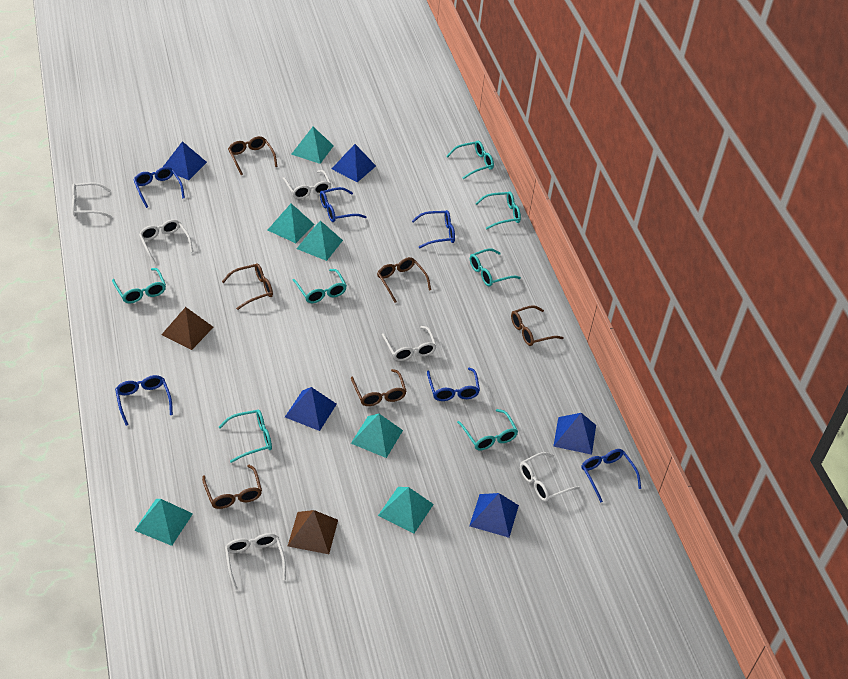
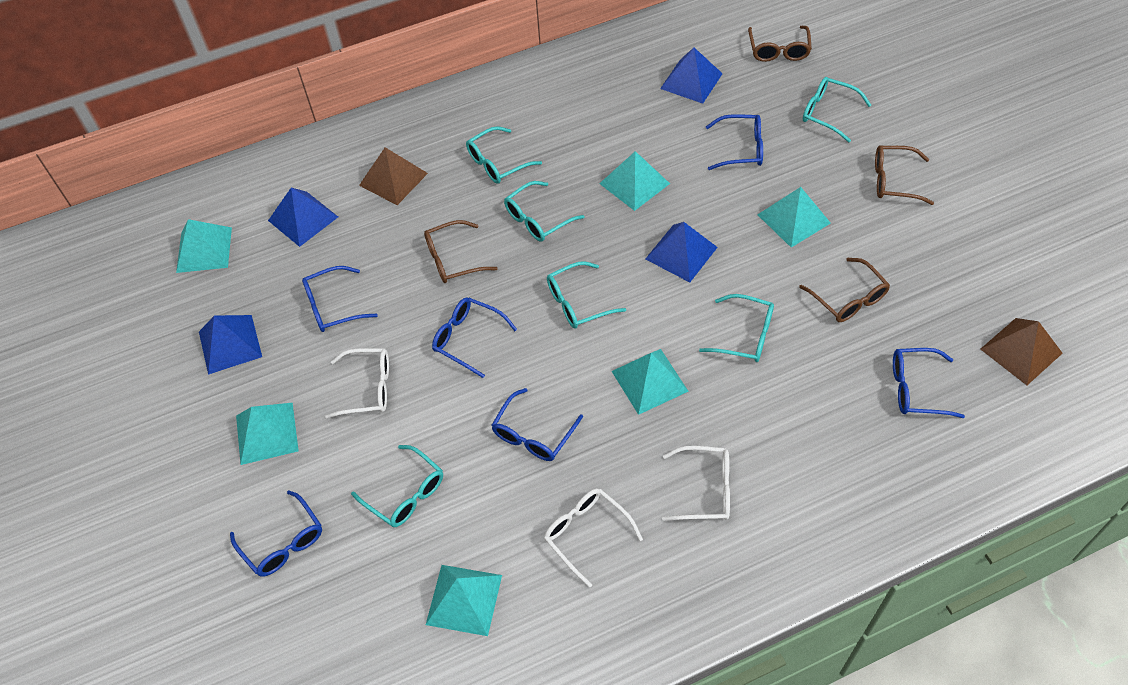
blue pyramid: [163,141,207,180] [285,387,337,431] [332,144,376,182] [469,493,519,538] [553,413,596,455] = 5 -> [199,315,262,375] [268,188,338,247] [645,222,718,282] [660,48,723,104] = 4
brown glasses: [202,465,262,509] [222,263,273,310] [228,136,277,175] [351,369,407,406] [377,257,431,303] [511,305,564,346] = 6 -> [424,220,498,283] [748,26,812,62] [799,258,890,322] [875,145,934,205] = 4
turquoise glasses: [112,268,166,303] [219,410,272,463] [293,269,347,303] [447,141,494,179] [457,409,518,451] [470,248,521,286] [475,191,521,230] = 7 -> [351,445,443,527] [466,126,542,184] [504,181,584,242] [547,261,626,329] [699,294,774,362] [803,77,871,142] = 6
white glasses: [72,182,111,217] [139,219,193,264] [225,533,286,590] [282,170,331,199] [382,326,437,361] [520,452,580,502] = 6 -> [325,348,389,419] [544,489,643,588] [662,446,730,521] = 3

